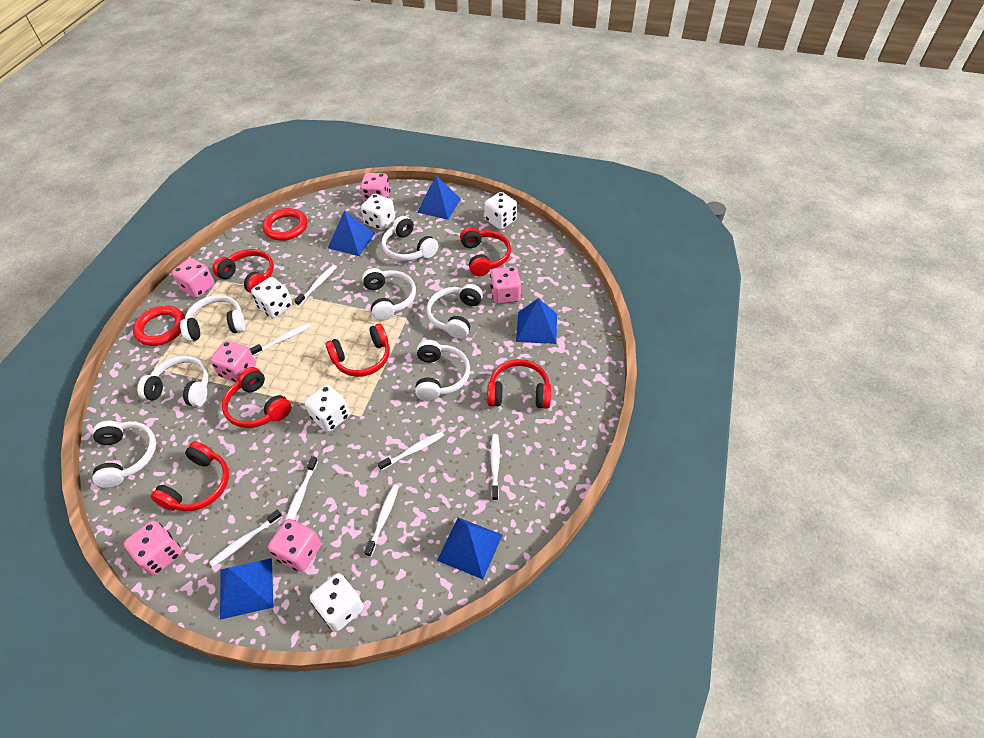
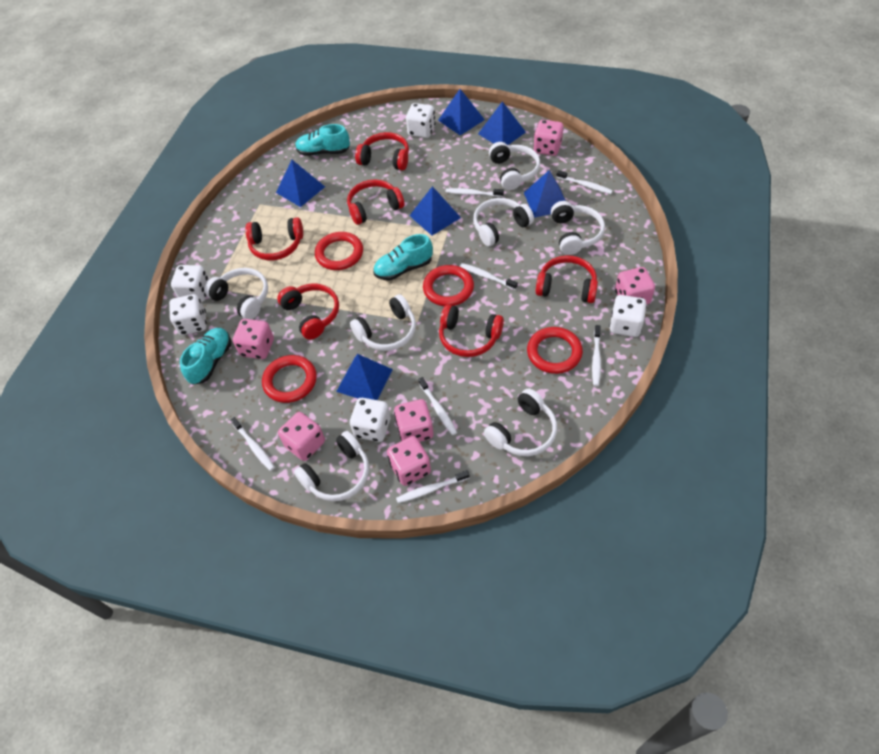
blue pyramid: [220,558,274,620] [328,211,375,256] [417,176,461,220] [437,518,502,579] [516,298,557,344] = 5 -> [276,160,325,207] [336,354,393,400] [410,186,461,236] [438,89,485,135] [478,101,526,145] [524,170,566,218] = 6
red ring: [133,306,185,346] [262,208,308,241] = 2 -> [262,355,317,403] [315,232,363,270] [423,265,474,306] [527,327,583,374] = 4
turquoise shoe: none = 0 -> [180,328,231,385] [295,124,350,156] [373,234,433,281] = 3

